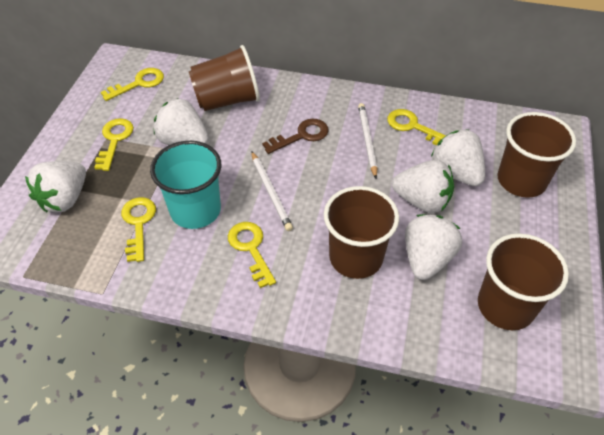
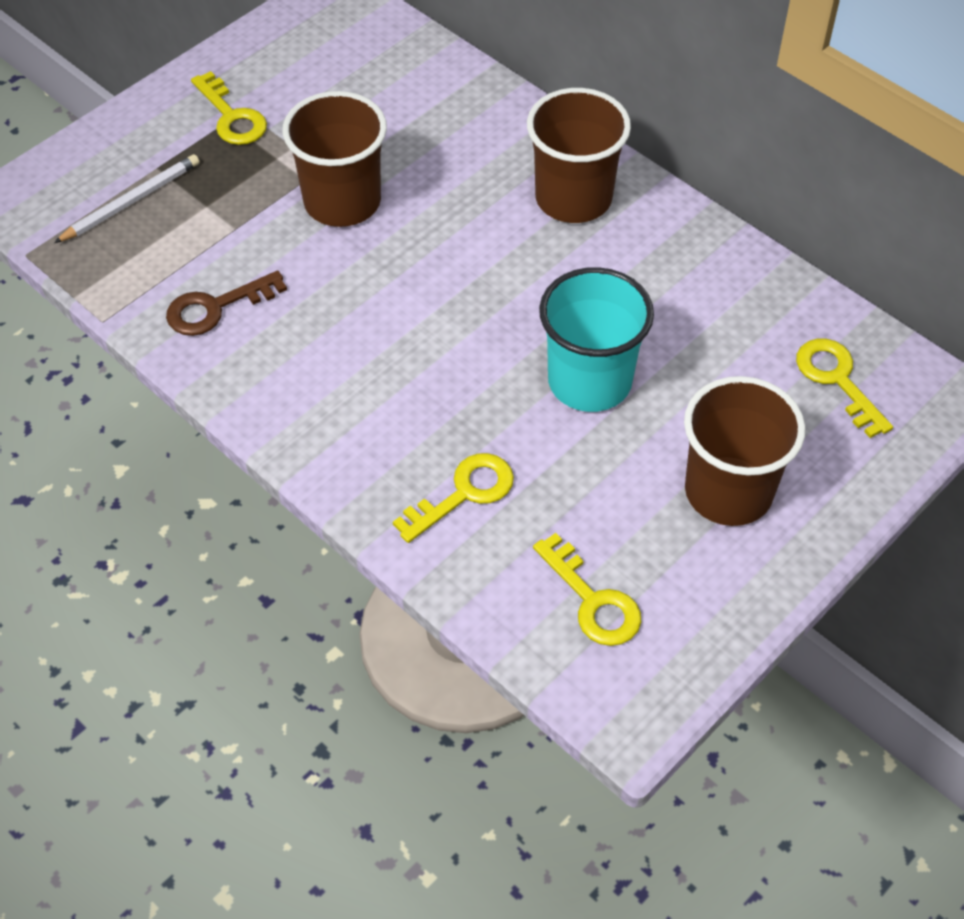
brown cup: [189,45,260,111] [324,186,399,279] [478,233,569,330] [498,112,576,198] = 4 -> [283,91,387,227] [527,88,631,223] [684,376,805,526] = 3
white pencil: [251,151,293,231] [358,103,377,179] = 2 -> [54,154,200,243] = 1
white strawberry: [25,161,86,212] [154,98,209,145] [392,160,454,213] [405,214,462,280] [431,130,485,186] = 5 -> none = 0
yellow key: [94,118,134,171] [101,68,164,101] [121,197,156,262] [228,222,276,288] [387,109,446,145] = 5 -> [191,71,267,145] [393,453,514,543] [533,533,641,646] [796,339,893,438] = 4

